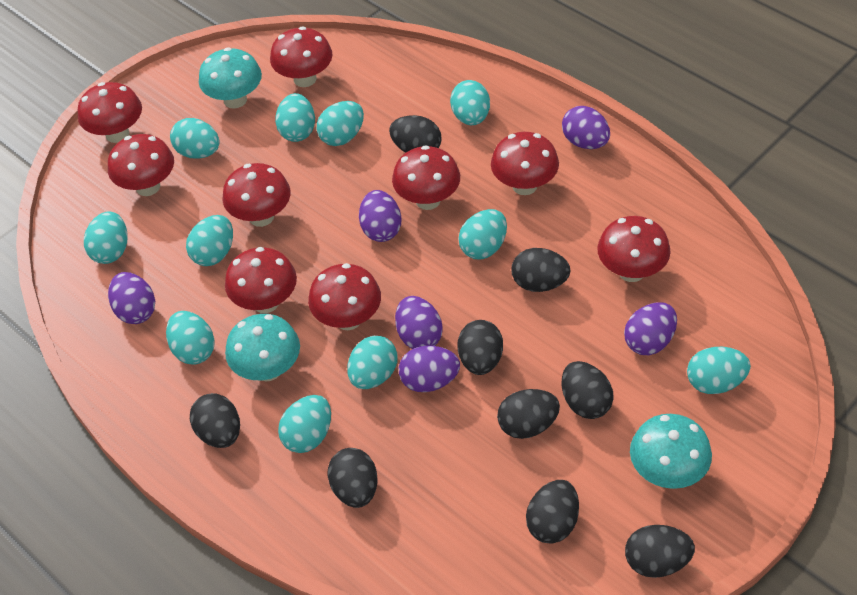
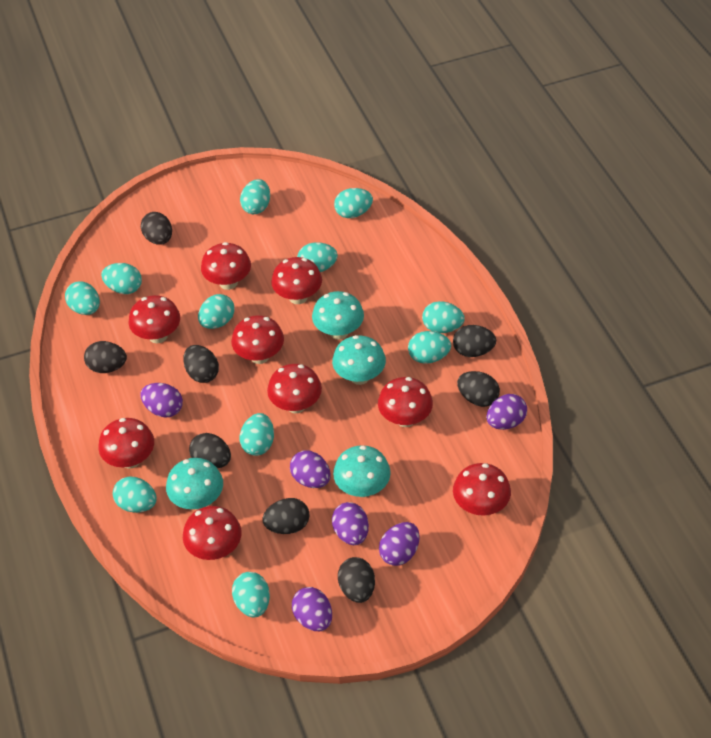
black egg: [190,393,240,448] [328,448,378,508] [389,115,442,153] [457,320,503,375] [497,389,560,439] [512,248,570,292] [526,480,579,544] [562,361,614,419] [625,525,695,578] = 9 -> [84,341,127,373] [141,212,172,245] [183,345,219,383] [189,433,231,468] [262,498,310,534] [338,557,375,603] [453,325,496,357] [457,371,500,407] = 8
turquoise mushroom: [199,47,262,109] [225,314,300,381] [630,414,712,489] = 3 -> [166,458,223,510] [312,291,364,340] [332,335,386,385] [333,445,391,497] = 4

